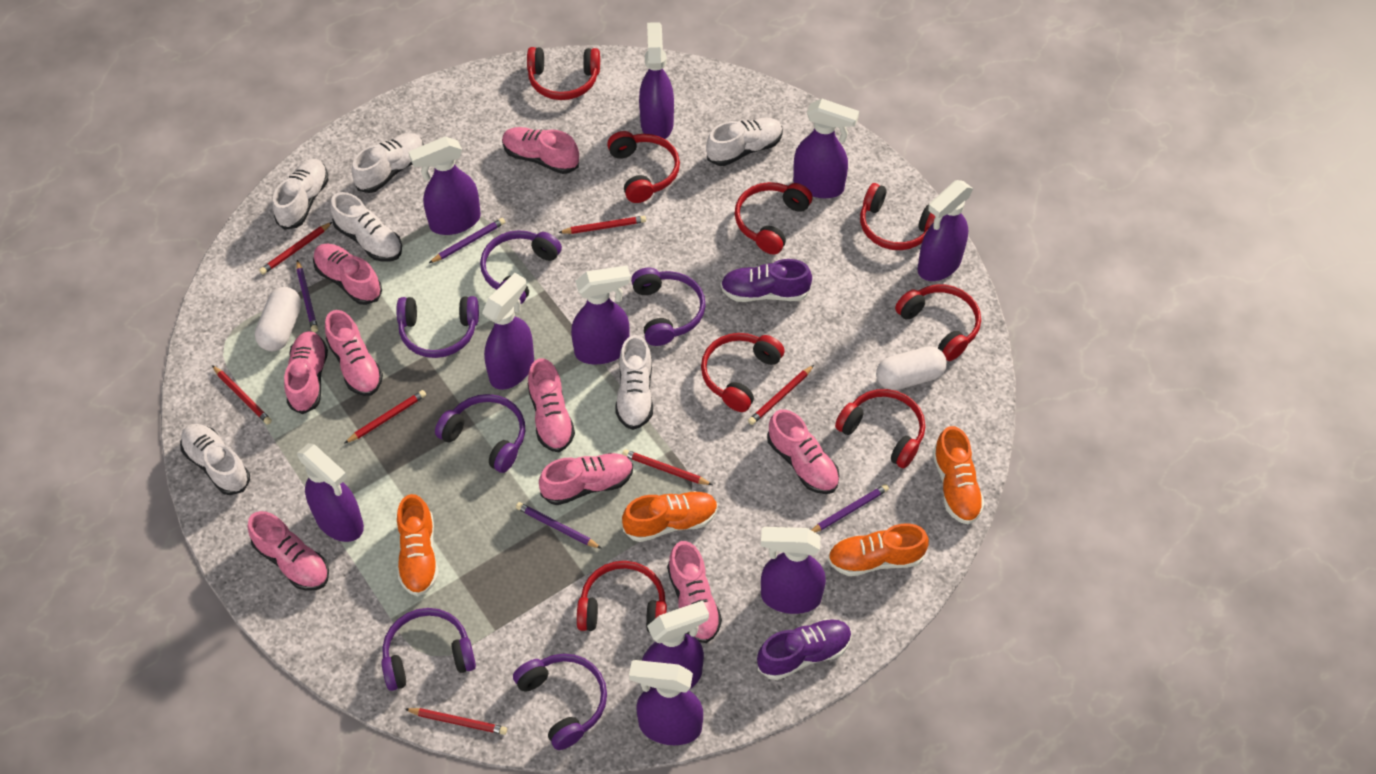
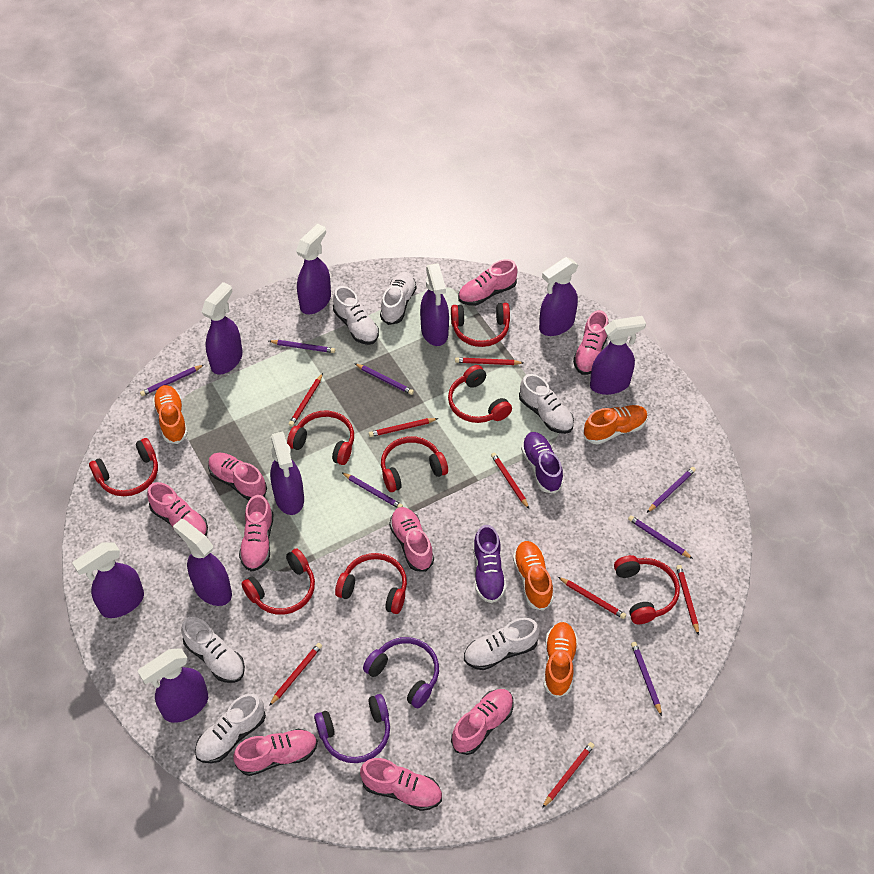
purple headphones: [381,608,476,691] [396,296,479,358] [435,394,525,473] [480,230,562,304] [513,653,607,750] [631,267,706,346] = 6 -> [314,694,390,763] [363,637,439,708] = 2
purple pencil: [296,260,318,332] [429,218,505,263] [516,502,602,549] [812,484,889,532] = 4 -> [140,365,204,396] [269,340,335,353] [341,472,403,508] [354,363,414,395] [628,515,693,559] [631,642,662,716] [647,467,696,513] = 7
purple spray bottle: [297,443,364,542] [409,136,481,235] [482,273,534,390] [571,266,631,364] [629,660,703,745] [639,22,674,139] [642,601,709,690] [761,527,826,614] [793,99,859,198] [918,180,973,281] = 10 -> [72,542,144,618] [138,648,208,723] [173,519,232,606] [202,282,243,374] [270,431,304,515] [296,224,331,314] [420,264,449,346] [539,257,578,336] [590,316,646,395] = 9
red pencil: [212,365,272,425] [259,222,332,275] [345,390,426,443] [405,708,507,735] [558,216,646,234] [622,449,713,485] [748,365,814,425] = 7 -> [269,643,322,706] [289,373,323,427] [369,418,438,437] [455,357,523,365] [491,453,529,509] [542,742,594,808] [558,577,626,619] [676,565,699,636] = 8
white capsule: [255,287,302,351] [876,346,947,390] = 2 -> none = 0

